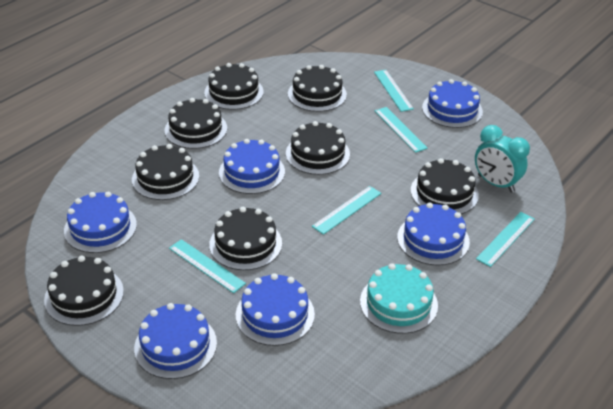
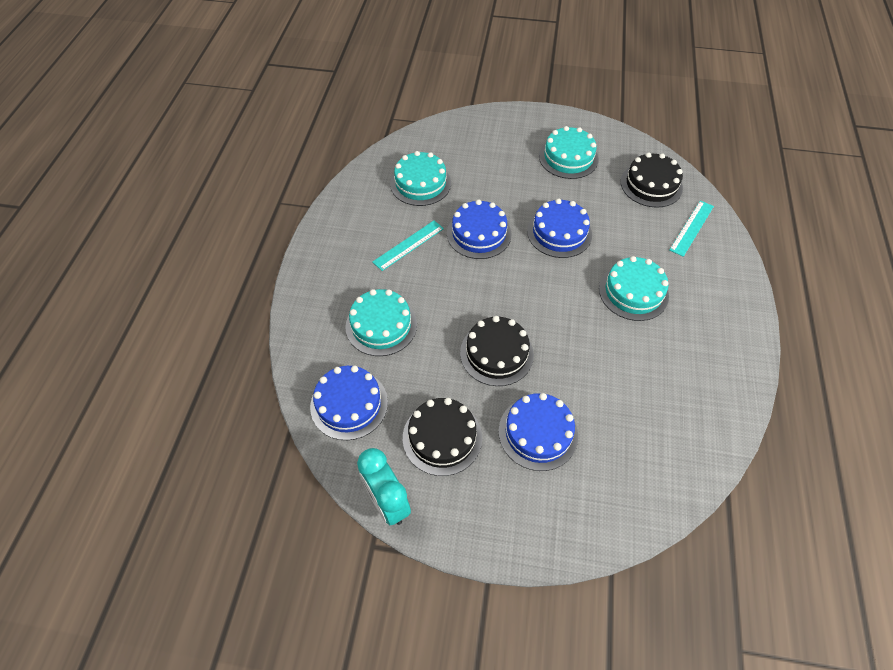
black cake: [44,256,124,326] [132,144,199,200] [165,98,227,149] [204,63,264,110] [209,207,282,270] [286,121,350,175] [288,65,347,112] [411,158,479,214] = 8 -> [403,398,482,476] [460,316,534,386] [621,153,683,208] = 3
blue cake: [64,192,137,253] [134,303,217,379] [219,139,285,194] [236,273,315,346] [397,202,470,266] [422,79,483,128] = 6 -> [310,366,388,440] [447,200,511,259] [498,393,578,471] [527,199,592,258] = 4
turquoise cake: [360,263,438,334] = 1 -> [345,289,417,356] [390,151,451,206] [539,126,598,179] [599,256,669,321] = 4
turquoise ruler: [169,239,246,293] [312,186,381,235] [374,70,414,112] [375,107,428,153] [476,212,535,267] = 5 -> [373,221,444,271] [669,200,714,257] = 2

